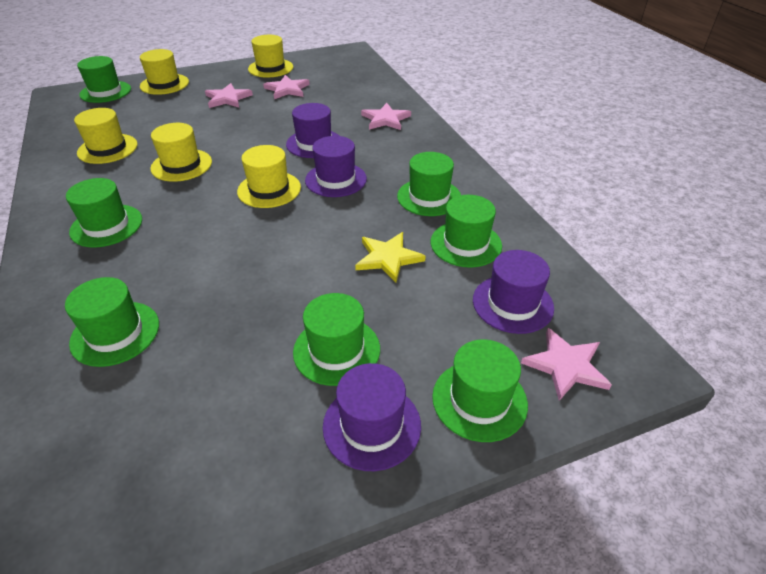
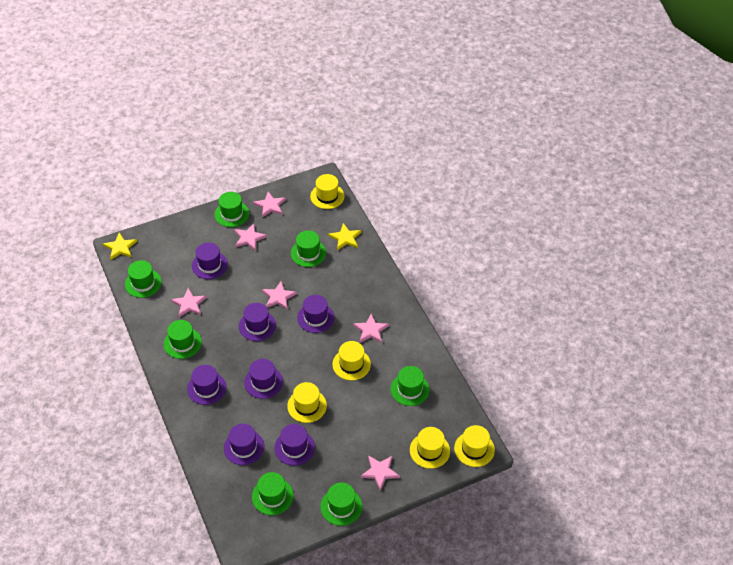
pink star: [205,83,253,108] [263,75,310,99] [361,103,411,130] [521,328,612,401] = 4 -> [171,288,207,317] [234,223,267,251] [253,192,286,218] [262,281,297,310] [353,314,389,343] [361,455,400,490] = 6
purple hat: [286,103,339,158] [305,136,367,197] [323,363,421,471] [473,250,554,334] = 4 -> [187,365,226,405] [192,242,228,279] [224,424,264,465] [239,303,276,341] [244,359,283,399] [275,424,315,466] [297,295,334,333] = 7
yellow star: [355,232,426,283] = 1 -> [103,233,137,260] [328,223,362,250] = 2

